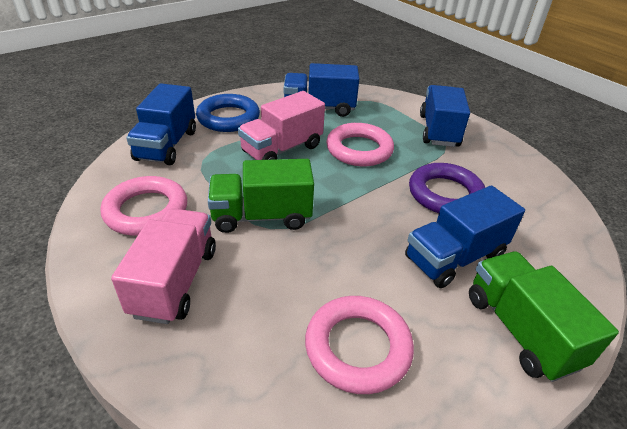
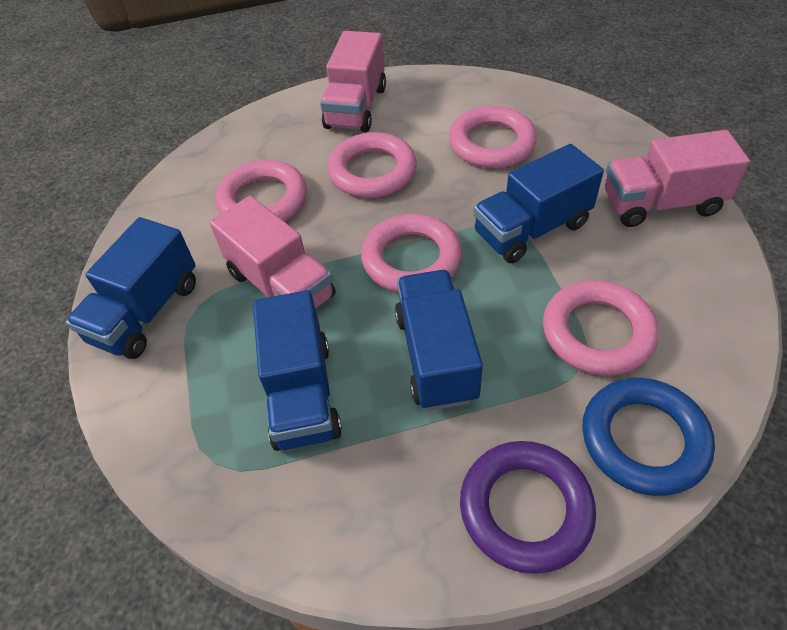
green truck: [208,159,314,233] [469,251,619,382] = 2 -> none = 0
pink ring: [100,176,187,236] [305,296,414,394] [326,123,394,166] = 3 -> [215,160,307,221] [328,132,417,198] [361,214,462,293] [449,106,537,168] [543,280,659,376] = 5
pink truck: [111,208,216,324] [238,91,325,160] = 2 -> [210,196,336,309] [320,31,386,132] [605,130,750,227] = 3

